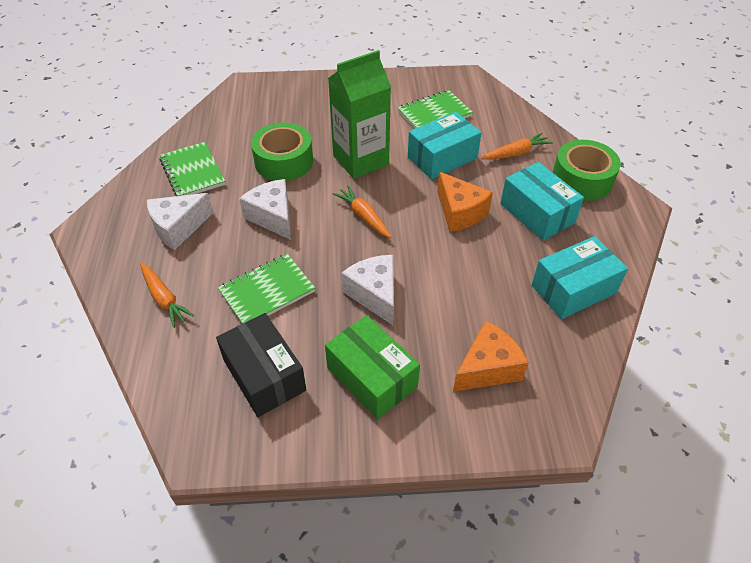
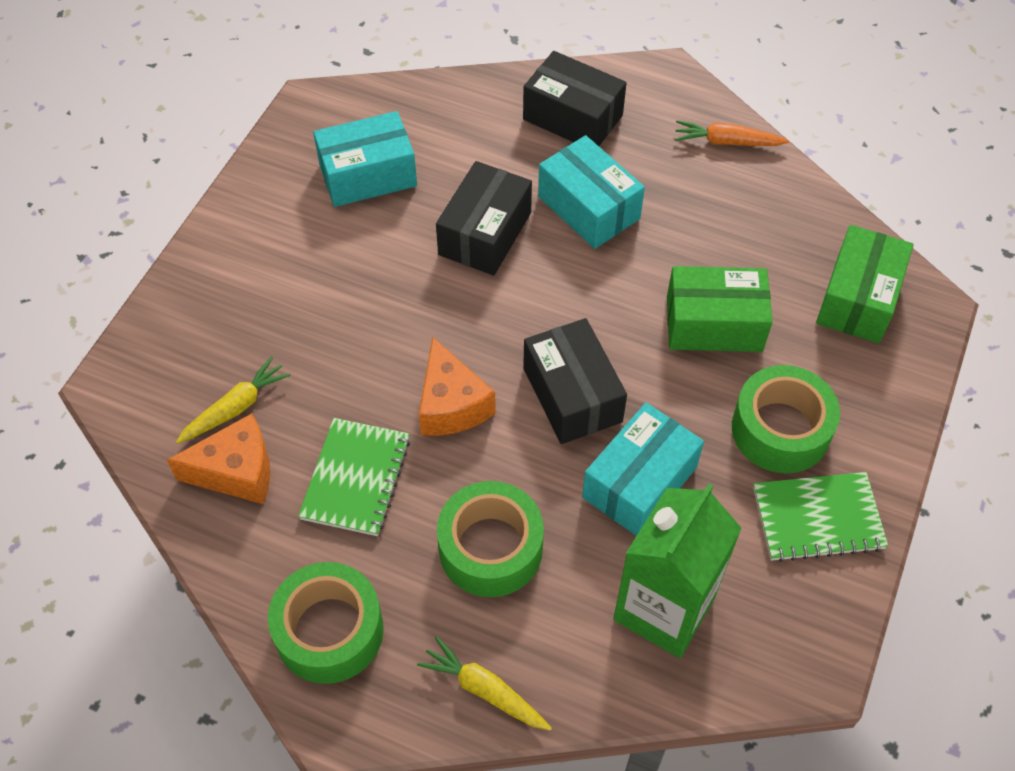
black box: [216,313,306,417] = 1 -> [436,161,532,276] [523,51,626,146] [523,318,627,444] = 3
green box: [325,315,420,419] = 1 -> [667,266,773,352] [816,225,914,343] = 2
green notebook: [160,142,226,196] [218,254,315,323] [397,90,473,129] = 3 -> [298,418,410,536] [753,472,888,562] = 2
green tape: [251,122,313,181] [552,140,621,201] = 2 -> [268,562,384,684] [437,481,544,597] [732,365,840,473] = 3
orange carrot: [140,263,194,328] [333,185,392,238] [481,133,553,160] = 3 -> [675,120,789,146] = 1
white cheese: [147,193,214,250] [239,179,291,240] [341,255,394,325] = 3 -> none = 0
yellow carrot: none = 0 -> [176,356,291,444] [417,636,552,731] = 2

